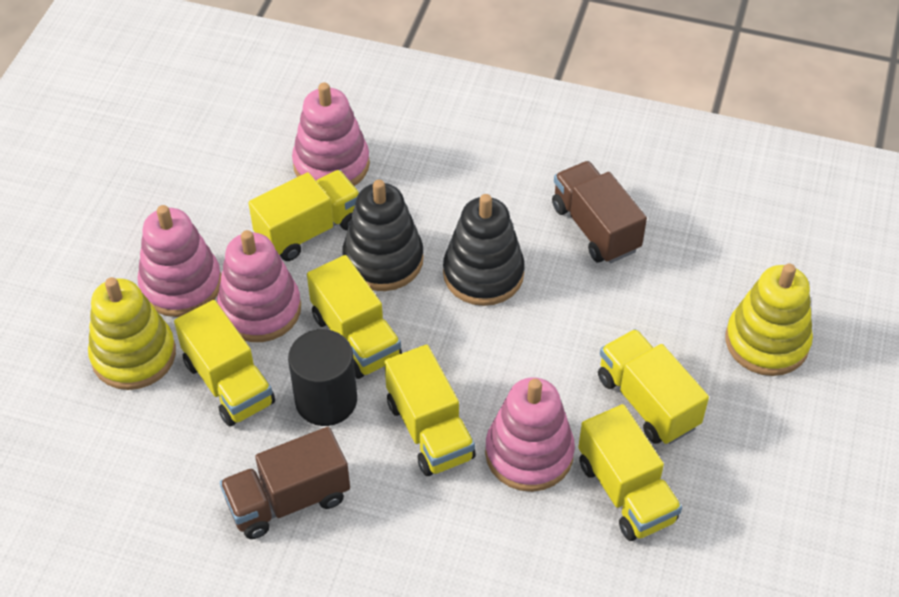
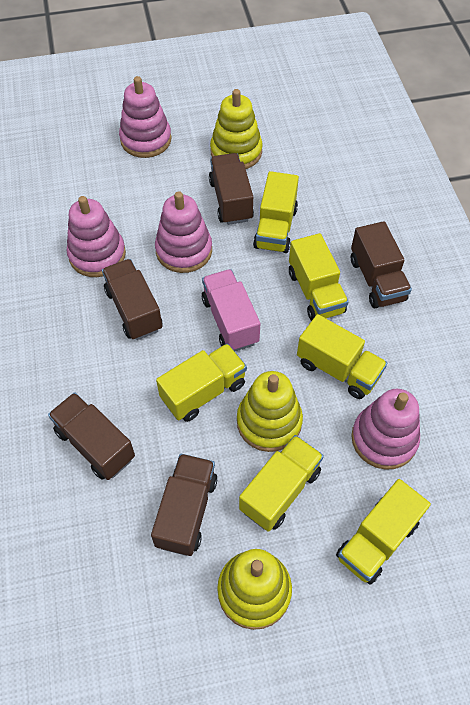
black cylinder: [288,329,357,426] = 1 -> none = 0
black stacking toy: [342,180,424,291] [443,194,525,306] = 2 -> none = 0
brown truck: [220,427,350,539] [552,161,647,263] = 2 -> [48,392,135,480] [102,259,163,340] [151,454,218,556] [209,153,254,225] [351,221,412,308] = 5
pink truck: none = 0 -> [202,269,260,351] = 1
yellow stacking toy: [88,277,176,390] [725,263,813,376] = 2 -> [210,89,262,169] [217,549,292,630] [237,371,303,452] = 3

